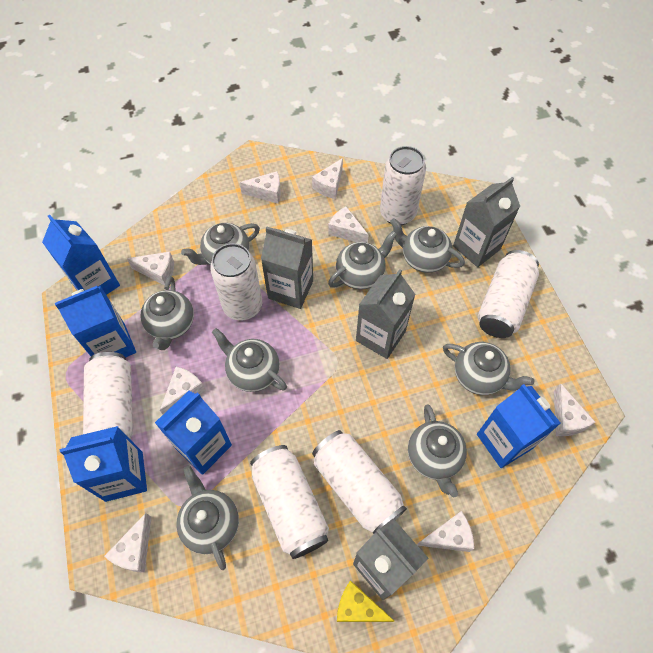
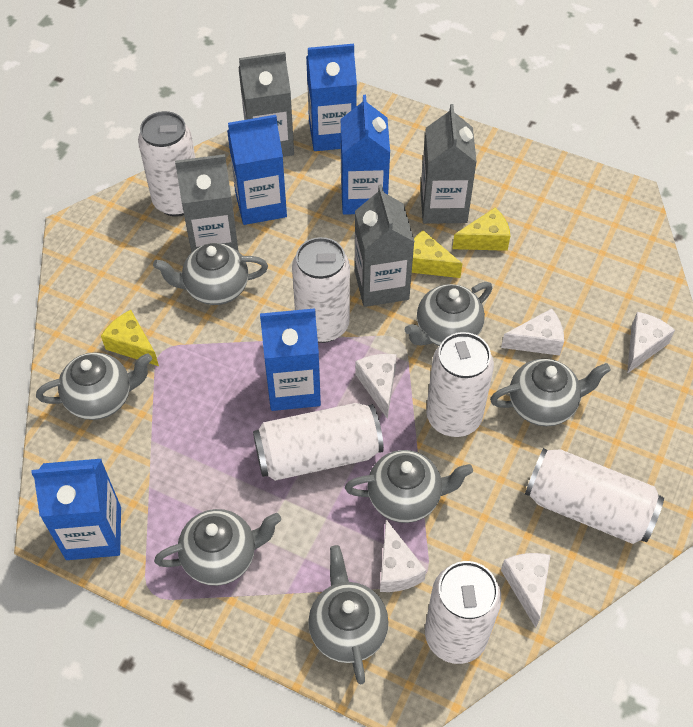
grey teapot: [141,276,194,350] [176,465,239,570] [181,223,260,265] [212,328,287,392] [328,231,397,289] [390,218,465,273] [408,404,467,498] [443,342,534,395] = 8 -> [36,352,152,420] [153,243,268,305] [154,509,281,586] [308,545,389,684] [345,450,473,523] [404,282,492,346] [490,359,611,426] = 7
white cheese: [104,513,152,573] [127,252,174,285] [160,367,206,414] [240,171,281,204] [312,158,343,199] [328,206,368,243] [417,511,474,552] [554,384,595,436] = 8 -> [355,354,397,419] [380,519,426,592] [501,308,564,356] [501,553,551,628] [627,312,675,374] = 5
yellow cheese: [337,581,394,622] = 1 -> [101,310,159,366] [412,230,463,278] [452,207,511,251] = 3

